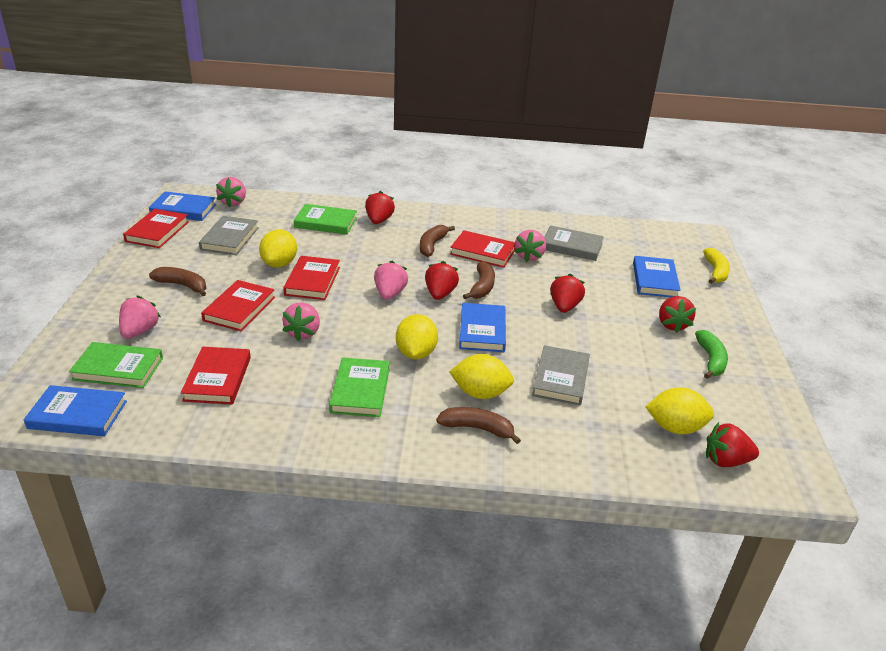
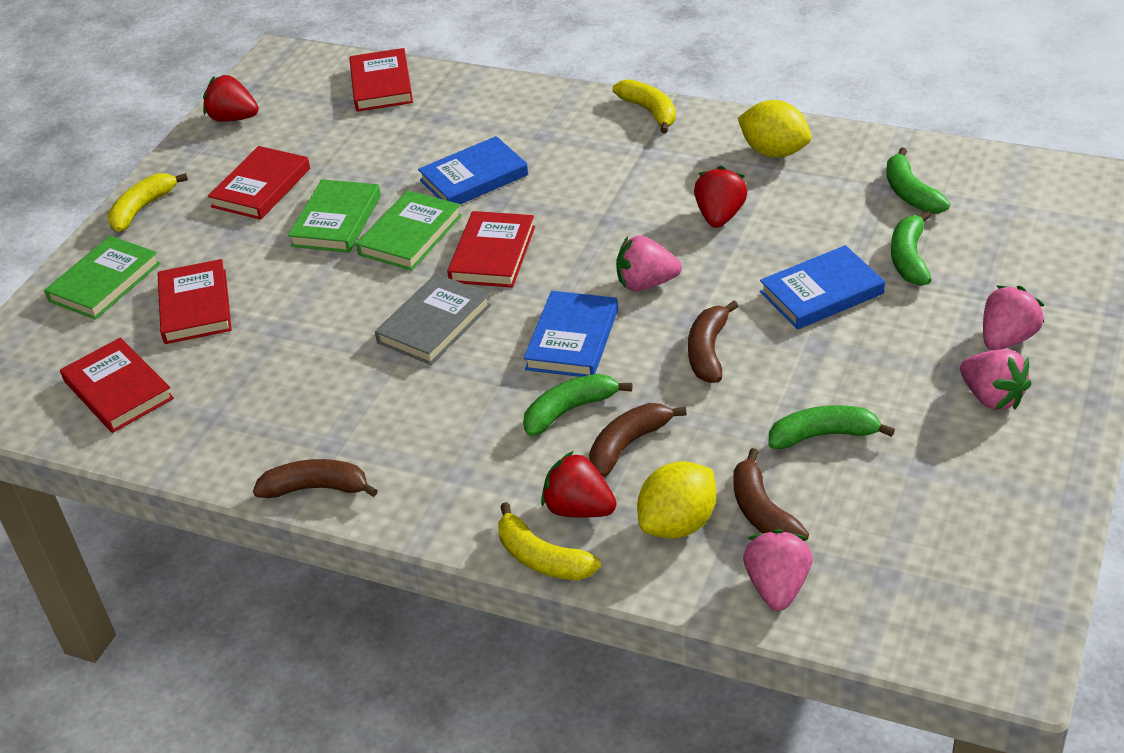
blue book: [24,385,127,436] [149,191,216,221] [459,303,506,352] [633,256,681,297] = 4 -> [418,136,528,204] [524,291,618,377] [760,245,885,330] = 3
green banana: [695,330,728,379] = 1 -> [523,374,632,437] [768,405,895,449] [886,147,950,213] [891,211,932,286] = 4
grey book: [199,216,259,255] [532,345,590,406] [544,225,604,261] = 3 -> [375,274,491,365] = 1
pink strawberry: [119,295,161,339] [216,177,246,208] [282,303,320,341] [374,260,408,300] [514,230,546,262] = 5 -> [616,235,682,291] [743,529,813,611] [960,349,1032,410] [983,286,1044,350] = 4
red strawberry: [365,191,395,224] [425,261,459,300] [550,274,585,313] [659,296,696,333] [706,422,759,467] = 5 -> [203,75,258,122] [541,451,617,518] [694,166,747,228] = 3
yellow banana: [703,248,730,284] = 1 -> [107,173,188,232] [498,502,601,580] [613,79,676,133] = 3
yellow lemon: [259,229,297,267] [396,314,438,359] [449,354,514,399] [646,387,714,434] = 4 -> [637,461,717,539] [738,100,811,158] = 2

